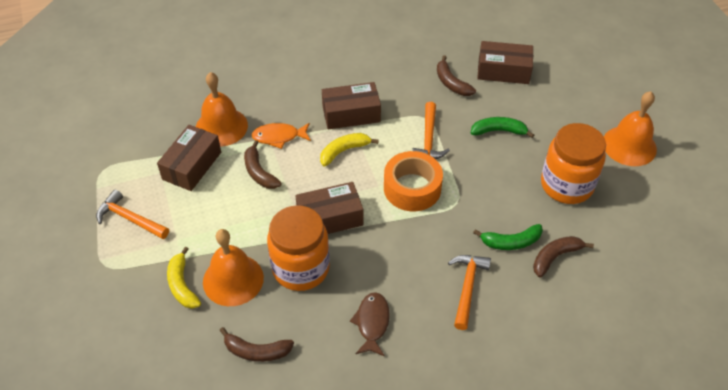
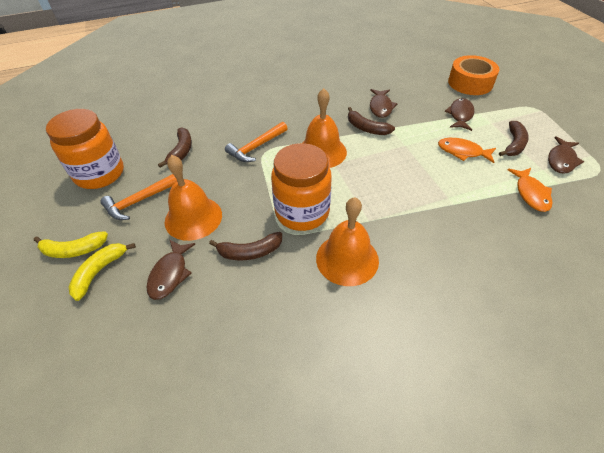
brown box: [157,125,221,191] [295,182,363,234] [322,82,381,129] [477,41,533,84] = 4 -> none = 0
brown fish: [350,292,390,357] = 1 -> [146,239,195,300] [370,89,397,118] [445,98,475,131] [548,136,584,174] = 4
green banana: [471,117,534,138] [473,224,543,250] = 2 -> none = 0
orange fish: [251,123,311,149] = 1 -> [438,138,496,163] [507,168,552,212] = 2
orange hammer: [96,190,169,239] [412,102,450,159] [448,255,491,330] = 3 -> [100,174,177,220] [225,122,288,162] = 2

